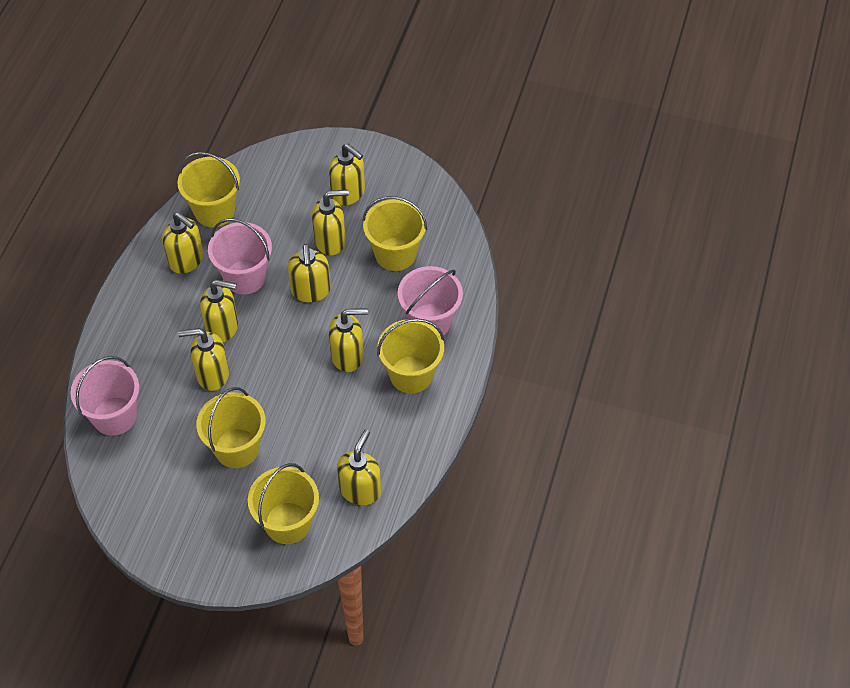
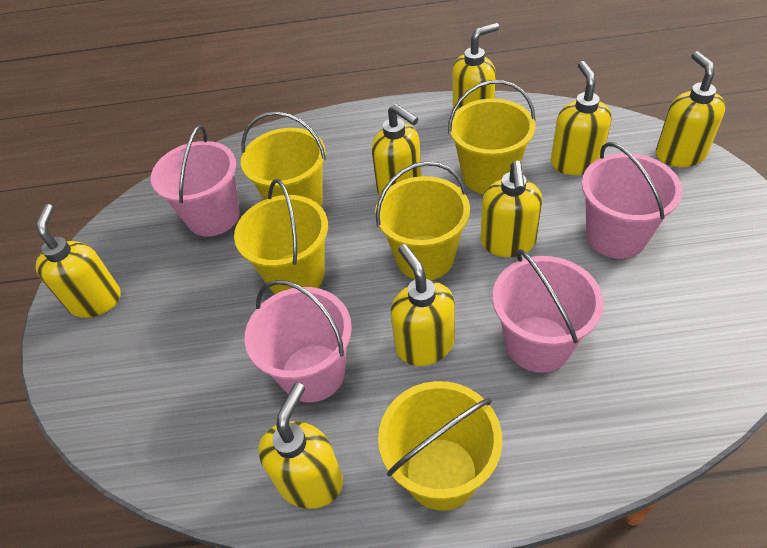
pink bucket: [71,356,139,436] [208,219,272,294] [398,266,463,335] = 3 -> [151,125,240,237] [244,280,352,403] [492,249,604,373] [582,142,682,259] = 4

